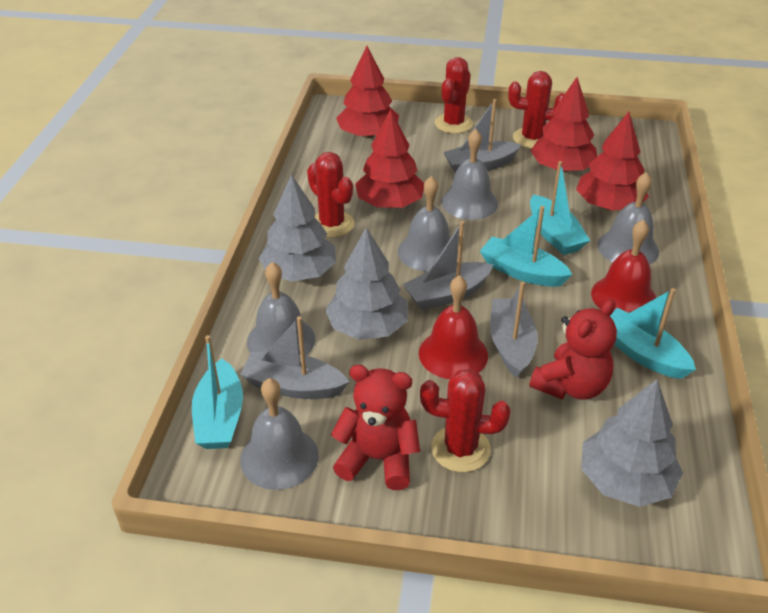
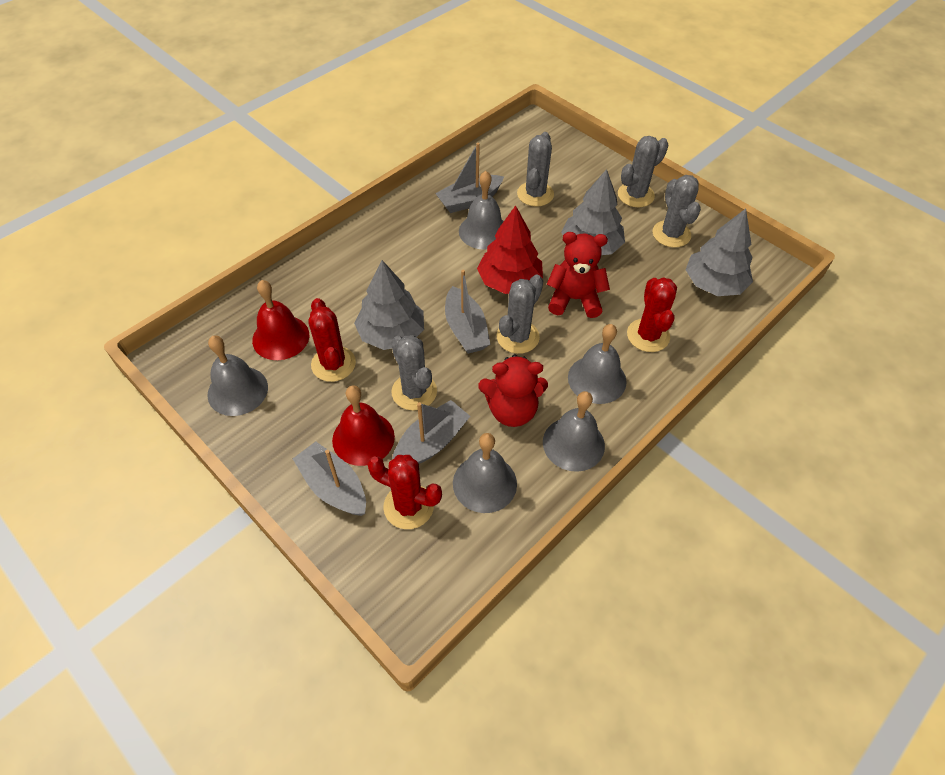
grey cactus: none = 0 -> [391,335,437,411] [497,275,543,354] [517,132,554,207] [618,136,669,207] [653,175,701,248] = 5
red cactus: [307,152,354,238] [420,369,511,472] [435,57,473,134] [509,71,565,149] = 4 -> [308,298,356,382] [367,455,442,529] [627,277,677,352] = 3
red tree: [336,46,399,138] [355,109,424,208] [531,77,597,172] [576,112,649,211] = 4 -> [477,205,543,294] = 1
turquoise boat: [192,335,243,449] [480,206,573,287] [530,161,590,255] [610,288,696,379] = 4 -> none = 0

